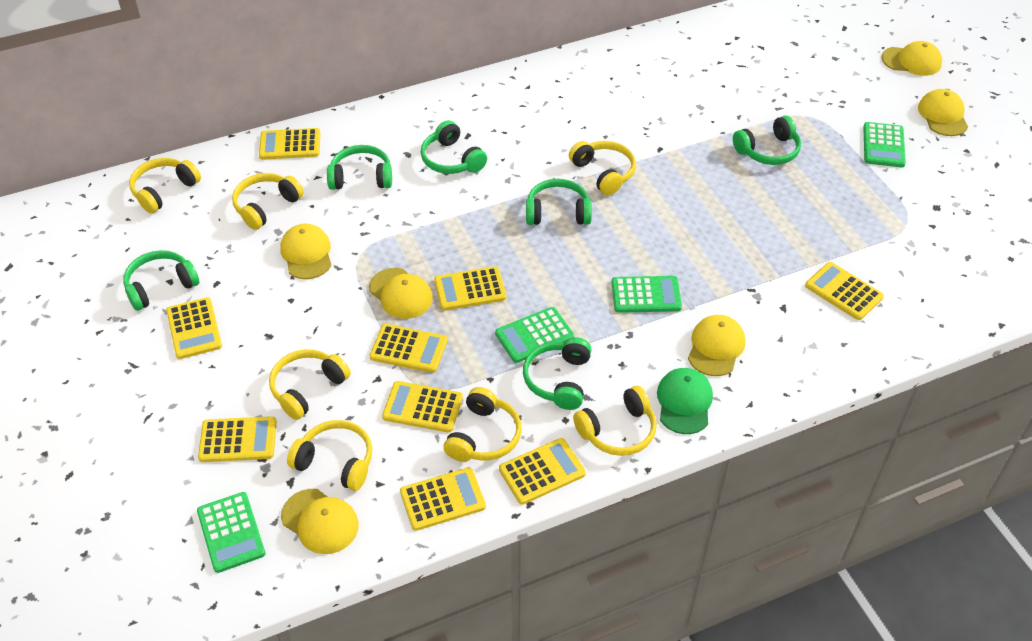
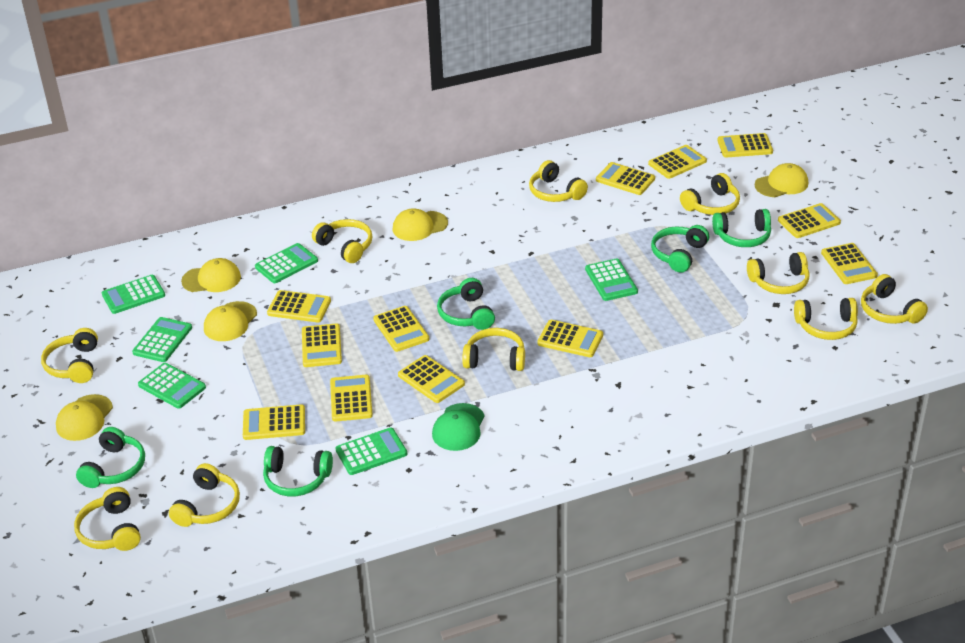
green calculator: [197,492,266,573] [495,307,574,363] [612,276,682,313] [863,122,906,167] = 4 -> [102,275,165,314] [132,317,192,362] [138,363,206,409] [255,243,318,283] [336,428,407,475] [585,259,638,301] = 6
green headphones: [123,250,199,311] [327,145,392,190] [421,120,487,174] [523,337,592,410] [526,179,592,225] [733,116,801,165] = 6 -> [76,427,145,488] [263,446,333,496] [437,278,495,330] [651,225,709,273] [712,209,771,247] = 5
yellow calculator: [166,297,222,359] [198,416,277,462] [259,128,320,160] [369,324,448,373] [382,381,463,433] [400,467,486,531] [434,266,506,310] [499,438,586,505] [805,262,884,320] = 9 -> [243,404,305,440] [267,290,331,322] [302,324,342,367] [330,375,373,422] [373,306,429,352] [398,355,465,403] [537,320,603,357] [596,162,655,195] [648,145,707,179] [718,133,773,157] [778,203,841,238] [821,243,878,284] = 12
yellow cap: [280,224,331,279] [281,489,359,554] [369,268,433,319] [688,315,745,376] [881,41,942,76] [918,89,968,136] = 6 -> [56,394,113,441] [181,258,241,292] [204,301,257,341] [393,209,448,241] [755,163,808,197] = 5
yellow headphones: [129,158,201,213] [232,173,304,230] [269,349,351,420] [287,420,372,491] [444,387,522,462] [569,141,636,196] [573,386,657,456] = 7 -> [41,328,98,383] [74,487,141,551] [169,463,240,527] [312,219,372,263] [462,328,525,371] [529,160,588,202] [680,173,740,215] [747,252,809,294] [794,298,858,340] [861,274,928,324] = 10

